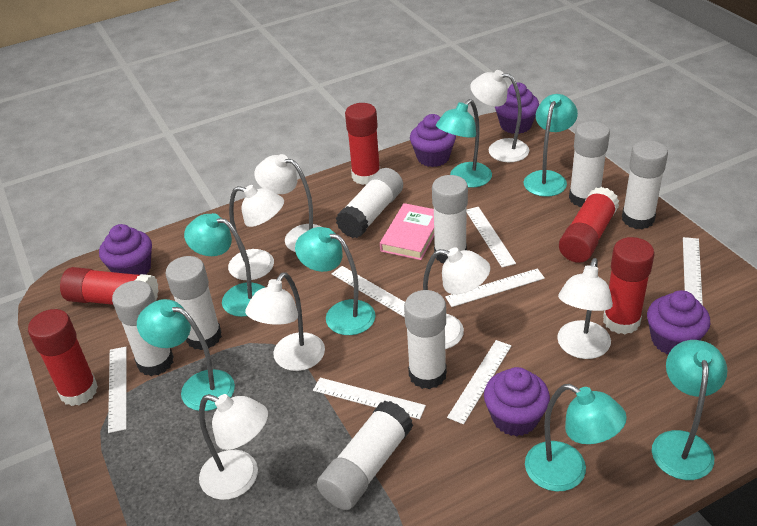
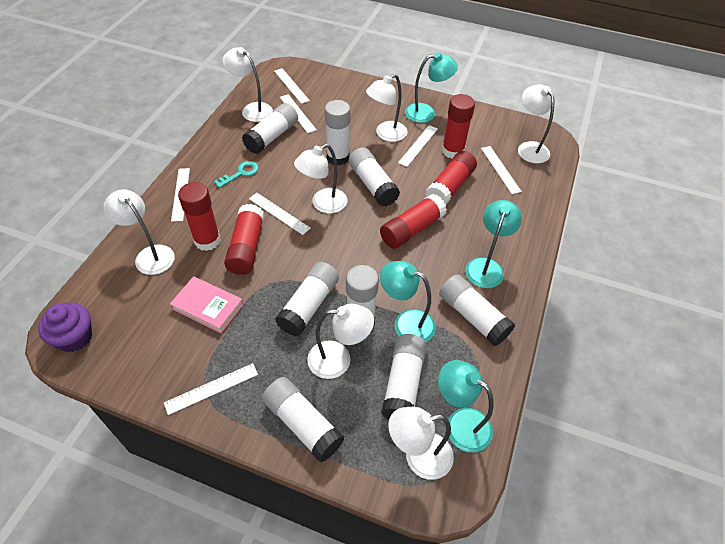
purple cupcake: [99,224,152,275] [410,114,456,167] [484,367,550,436] [495,83,539,134] [647,290,710,354] = 5 -> [38,303,92,352] = 1
turquoise key: none = 0 -> [214,161,258,188] = 1
turquoise lamp: [137,299,235,411] [184,213,265,317] [295,227,376,335] [436,99,492,188] [524,94,578,197] [525,384,627,492] [652,340,728,480] = 7 -> [380,261,436,342] [405,52,458,123] [438,360,493,452] [465,200,522,288] = 4

